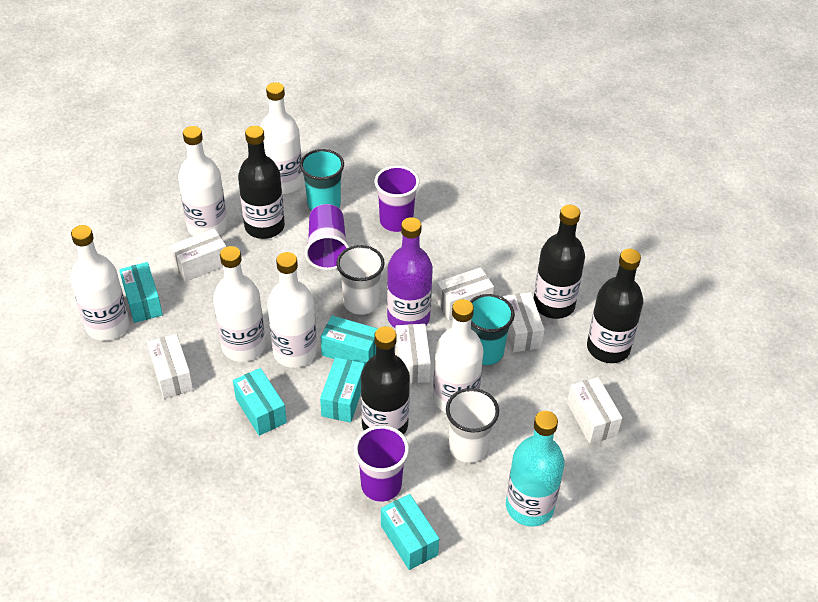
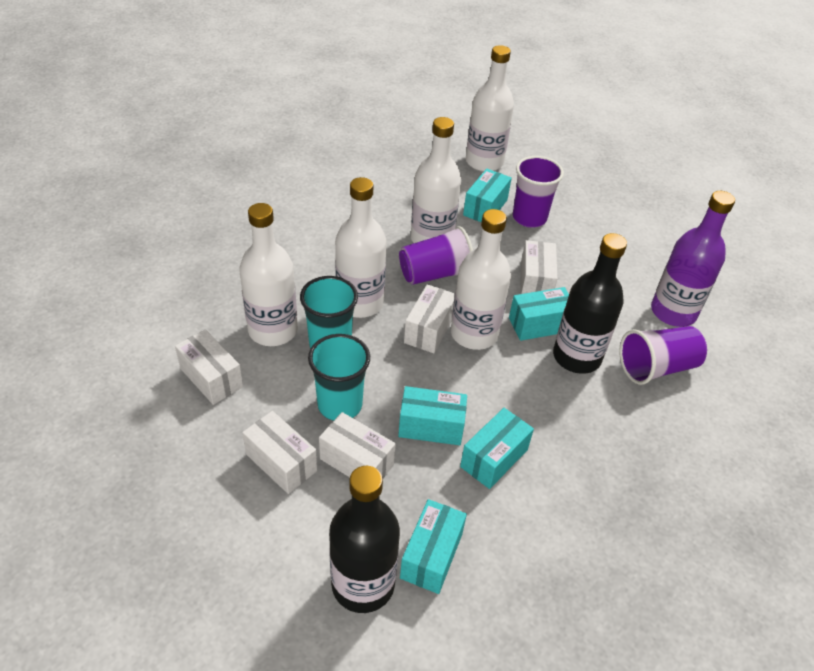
black bottle: [238,126,285,239] [361,326,410,435] [534,205,585,319] [587,249,643,363] = 4 -> [329,466,400,613] [553,233,627,374] = 2
turquoise bottle: [506,411,565,527] = 1 -> none = 0
white bottle: [70,225,129,341] [178,126,227,236] [213,246,266,362] [260,82,303,194] [267,252,317,368] [433,299,484,413] = 6 -> [239,203,298,346] [335,177,387,318] [411,117,461,243] [451,209,511,350] [466,45,514,172] = 5
white box: [147,334,194,399] [170,228,226,282] [395,324,431,383] [436,267,494,320] [503,292,545,352] [567,377,622,444] = 6 -> [175,329,243,405] [242,411,317,494] [319,412,396,478] [404,284,455,354] [521,240,558,294] = 5
white cup: [336,245,385,315] [446,388,499,463] = 2 -> none = 0

